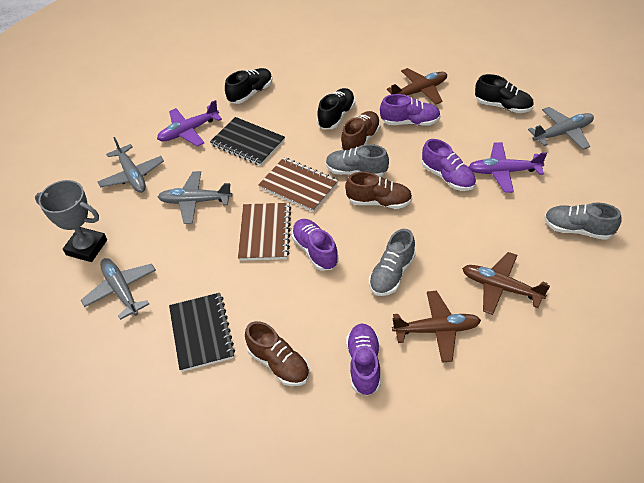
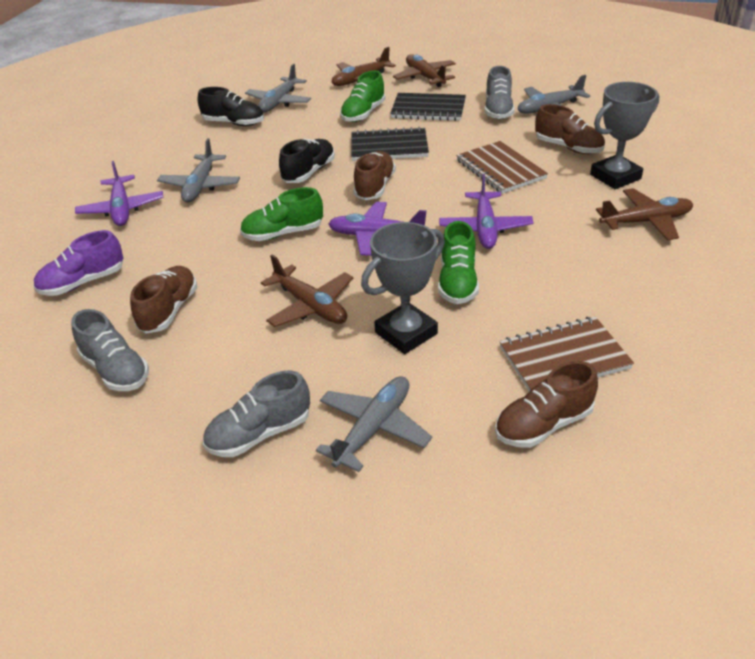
black shoe: [225,68,272,104] [317,88,355,129] [475,74,534,113] = 3 -> [198,87,264,126] [279,139,335,183] = 2
brown plane: [387,68,447,104] [392,291,481,363] [462,252,550,315] = 3 -> [261,255,353,327] [332,47,396,86] [393,55,456,87] [596,188,693,240] = 4
brown shoe: [245,321,310,386] [341,111,381,150] [345,172,412,209] = 3 -> [130,266,197,334] [353,151,396,200] [495,361,598,448] [535,104,605,154] = 4
green shoe: none = 0 -> [240,187,323,241] [340,70,386,122] [438,221,479,304] = 3
grey trophy: [35,180,107,262] = 1 -> [361,222,445,354] [590,82,659,189] = 2
purple plane: [157,100,222,147] [469,142,547,193] = 2 -> [75,161,163,226] [328,202,427,256] [439,174,533,249] = 3
purple shoe: [291,219,339,271] [346,324,381,396] [380,94,441,126] [422,139,476,191] = 4 -> [33,230,123,296] = 1

